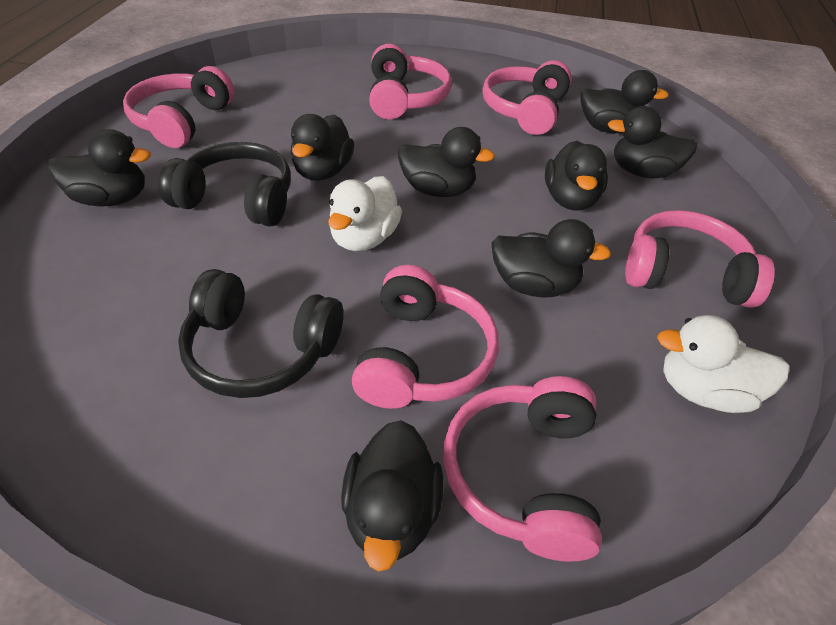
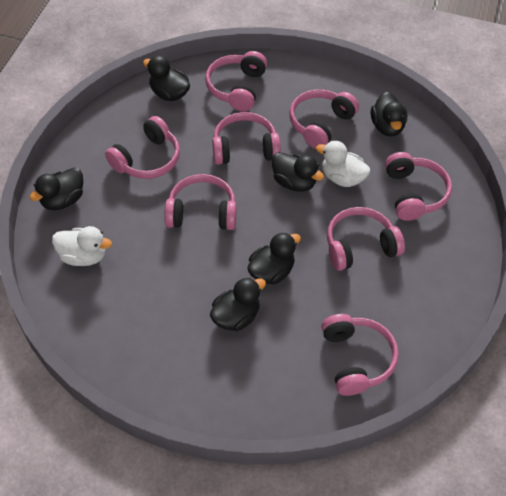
black duck: [48,129,151,206] [291,114,354,181] [341,420,443,571] [398,127,495,197] [491,219,611,298] [545,141,608,211] [580,70,669,133] [608,106,697,178] = 8 -> [30,168,83,210] [143,56,190,101] [210,277,266,331] [248,232,301,285] [272,152,324,192] [371,92,407,136] = 6
black headphones: [158,142,291,227] [178,269,343,398] = 2 -> none = 0
pink headphones: [123,66,234,148] [352,265,499,409] [369,44,452,120] [443,376,602,562] [483,60,572,135] [625,210,775,308] = 6 -> [105,116,180,179] [164,174,237,230] [205,51,267,111] [212,112,281,165] [289,90,359,149] [321,314,399,396] [327,207,405,271] [385,152,452,221] = 8

